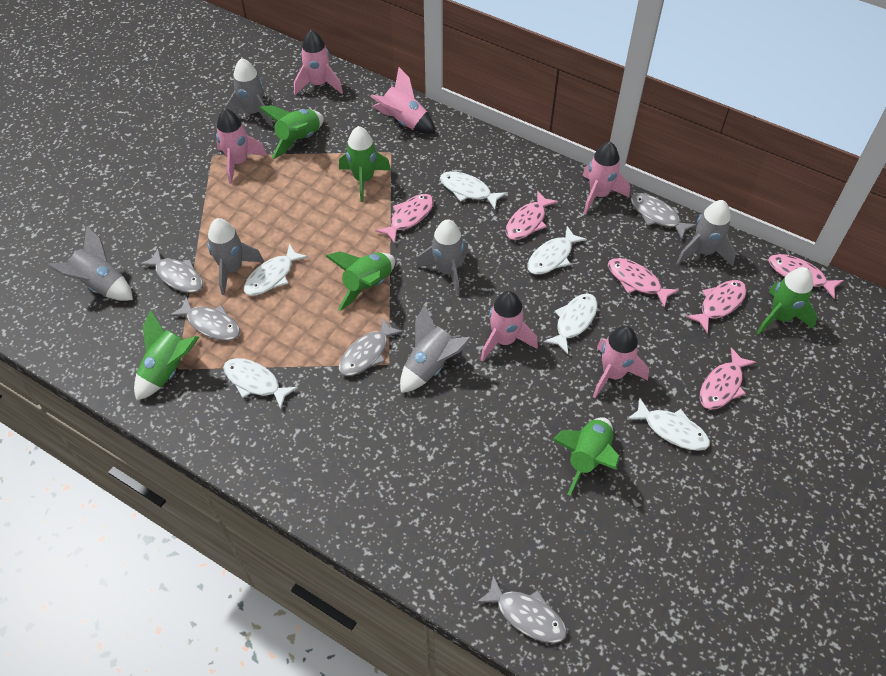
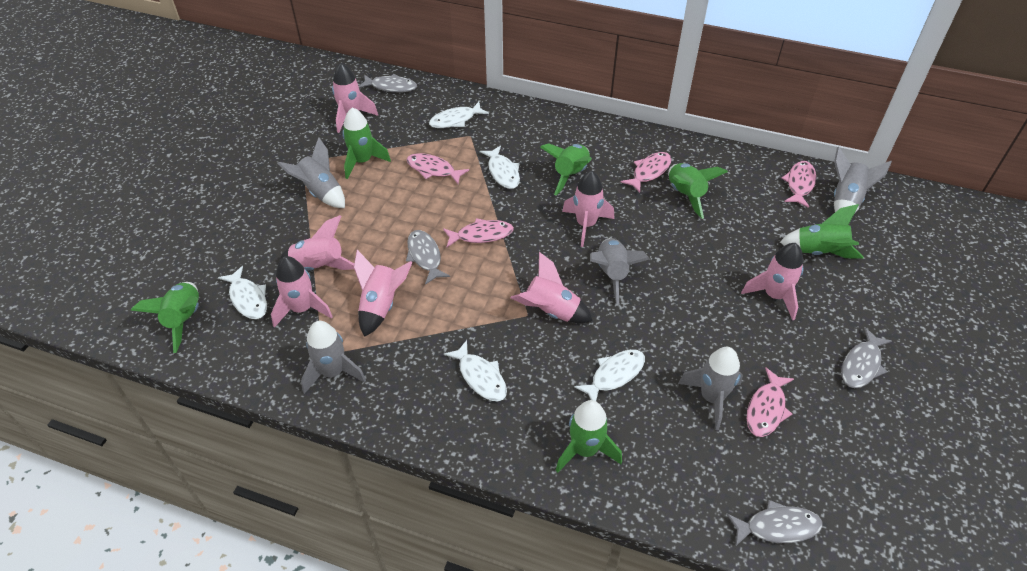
grey fish: [139,248,203,293] [169,296,240,341] [339,318,404,376] [476,575,567,643] [630,193,697,240] = 5 -> [359,74,417,92] [406,230,450,285] [727,500,823,547] [841,328,892,388] = 4
grey rocket: [46,226,133,301] [207,218,264,295] [225,58,273,127] [400,304,472,393] [416,219,469,295] [677,200,736,267] = 6 -> [277,137,345,208] [301,321,366,394] [590,238,650,304] [678,347,743,430] [834,147,892,214] = 5
pink fish: [375,194,434,244] [506,191,559,240] [608,258,679,308] [686,280,747,333] [700,348,756,410] [768,254,844,299] = 6 -> [407,153,469,184] [443,218,514,247] [621,152,672,193] [747,367,794,437] [781,161,816,208] = 5
pink rocket: [216,109,268,184] [294,30,343,95] [370,67,435,134] [480,291,538,362] [582,142,630,214] [593,326,649,398] = 6 -> [271,256,333,328] [279,215,354,271] [332,63,378,133] [354,250,412,337] [511,252,593,323] [562,171,614,247] [741,243,804,320] = 7
white fish: [223,358,298,409] [244,243,308,296] [440,171,507,209] [527,226,587,275] [543,293,597,354] [627,397,710,451] = 6 -> [218,266,267,319] [429,102,489,128] [444,340,507,401] [480,145,520,189] [574,349,645,401] = 5

